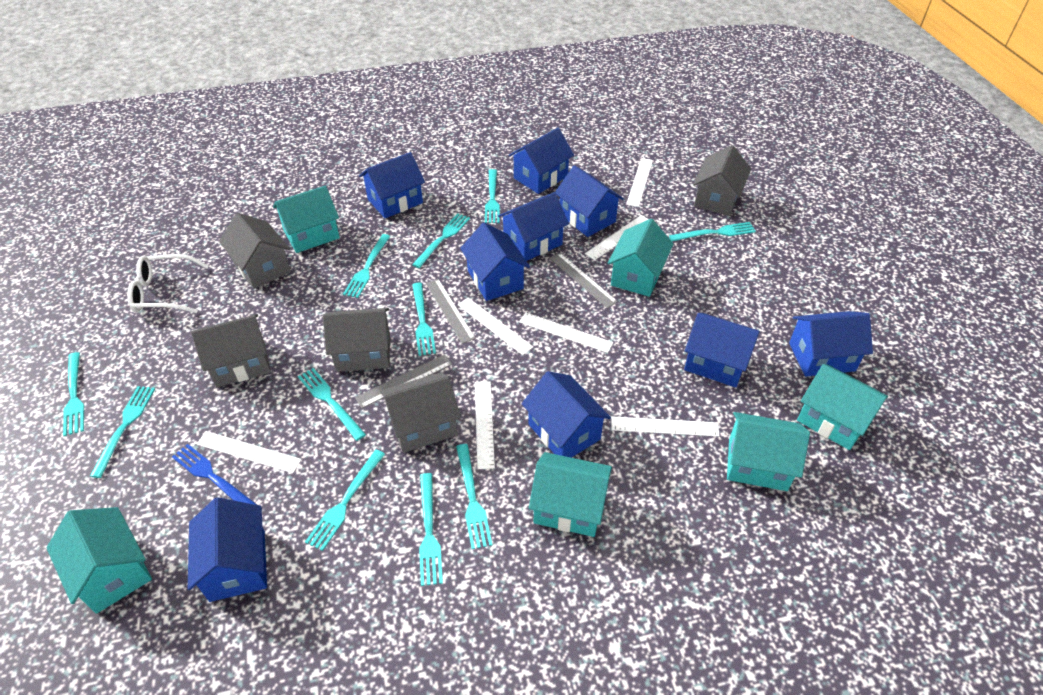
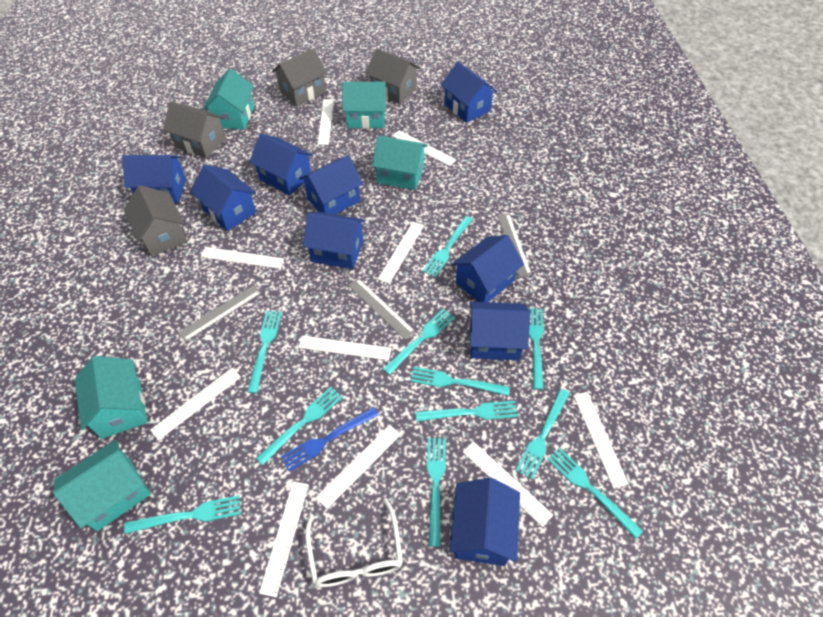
grey house: [191,314,271,387] [219,213,291,289] [323,308,390,372] [380,372,461,453] [693,145,751,216] = 5 -> [123,185,187,256] [163,101,226,158] [272,48,327,106] [366,48,421,104] = 4
turquoise house: [46,507,152,614] [273,186,340,253] [529,452,612,537] [607,219,674,297] [727,412,810,491] [797,364,888,450] = 6 -> [53,439,151,531] [75,356,148,439] [203,69,254,130] [342,82,387,129] [372,135,428,190] = 5
white ruler: [197,431,302,473] [458,298,533,355] [475,381,495,469] [519,312,613,353] [585,215,649,260] [611,416,719,437] [626,158,653,207] = 7 -> [150,368,241,440] [201,247,284,269] [259,481,309,597] [298,336,391,360] [316,425,401,509] [318,99,334,145] [378,222,424,284] [392,130,456,166] [463,441,553,527] [574,392,629,488] = 10

